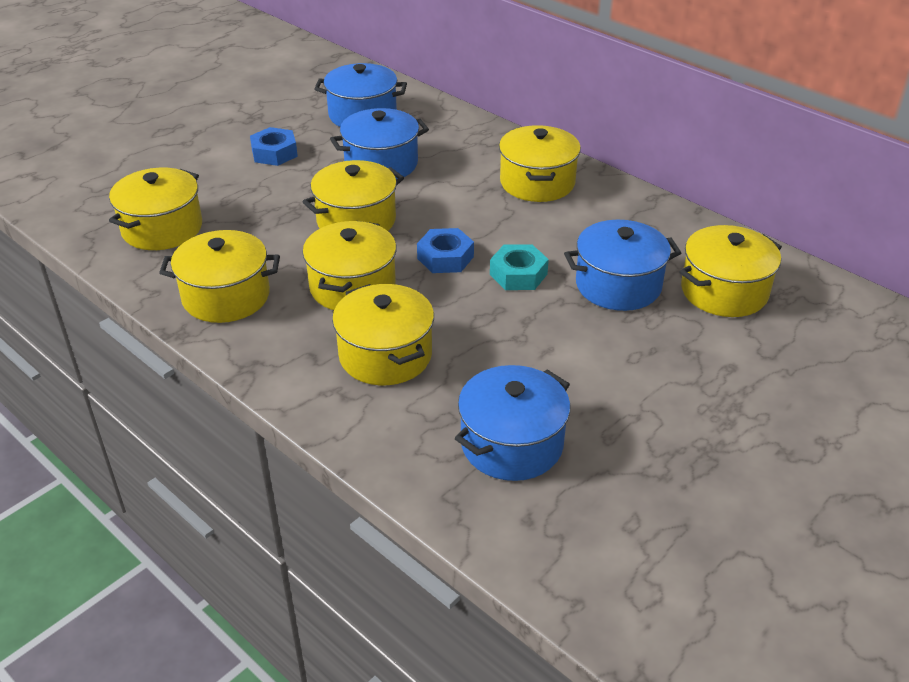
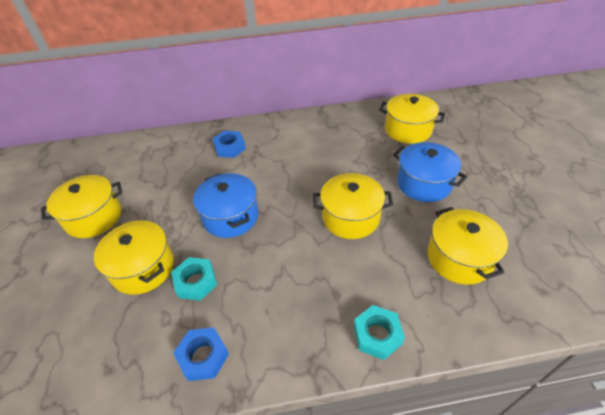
blue pot: [314,63,407,127] [330,108,429,180] [455,365,570,481] [564,220,681,311] = 4 -> [193,173,259,238] [393,142,467,202] = 2
turquoise nut: [490,244,549,290] = 1 -> [171,257,217,301] [354,305,405,360] = 2
yellow pot: [109,168,202,250] [159,230,280,323] [302,160,404,231] [303,221,396,310] [332,284,434,385] [499,125,581,202] [680,225,782,317] = 7 -> [41,175,122,238] [94,221,174,295] [313,173,393,239] [379,94,445,144] [427,207,508,285] = 5

